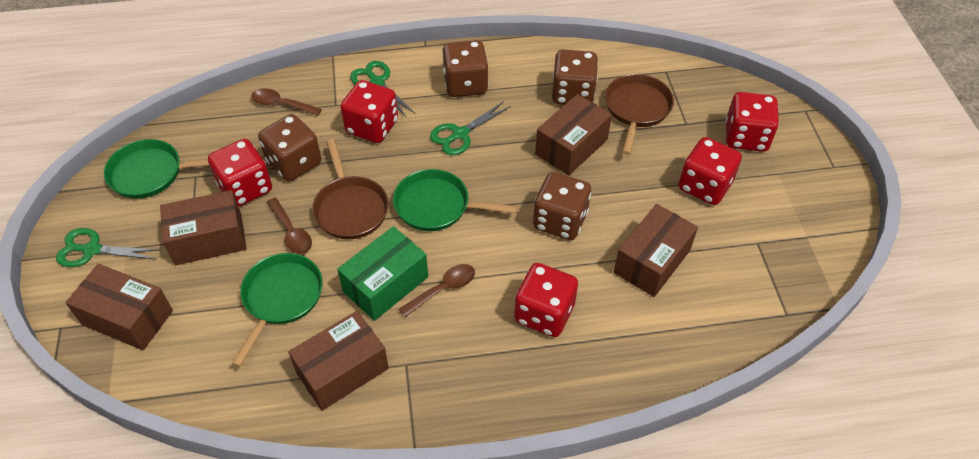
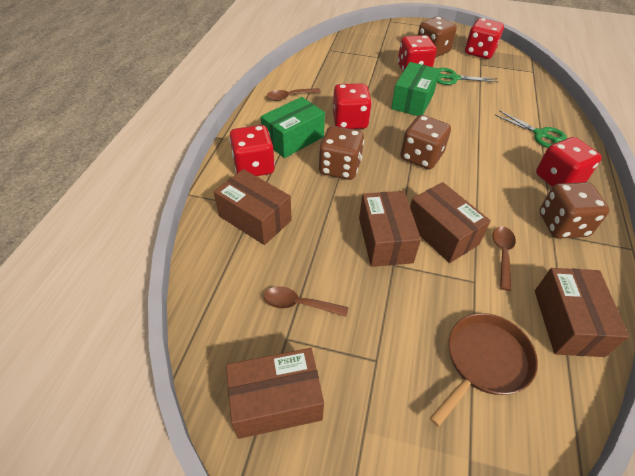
brown pan: [312,139,389,239] [605,74,674,155] = 2 -> [430,313,538,427] = 1
green box: [337,226,428,321] = 1 -> [261,97,325,158] [391,62,440,116] = 2
green pan: [104,139,210,199] [231,253,323,367] [393,169,518,231] = 3 -> none = 0
green scissors: [56,228,161,267] [350,61,415,117] [430,101,511,155] = 3 -> [437,68,499,85] [494,110,567,148] = 2

